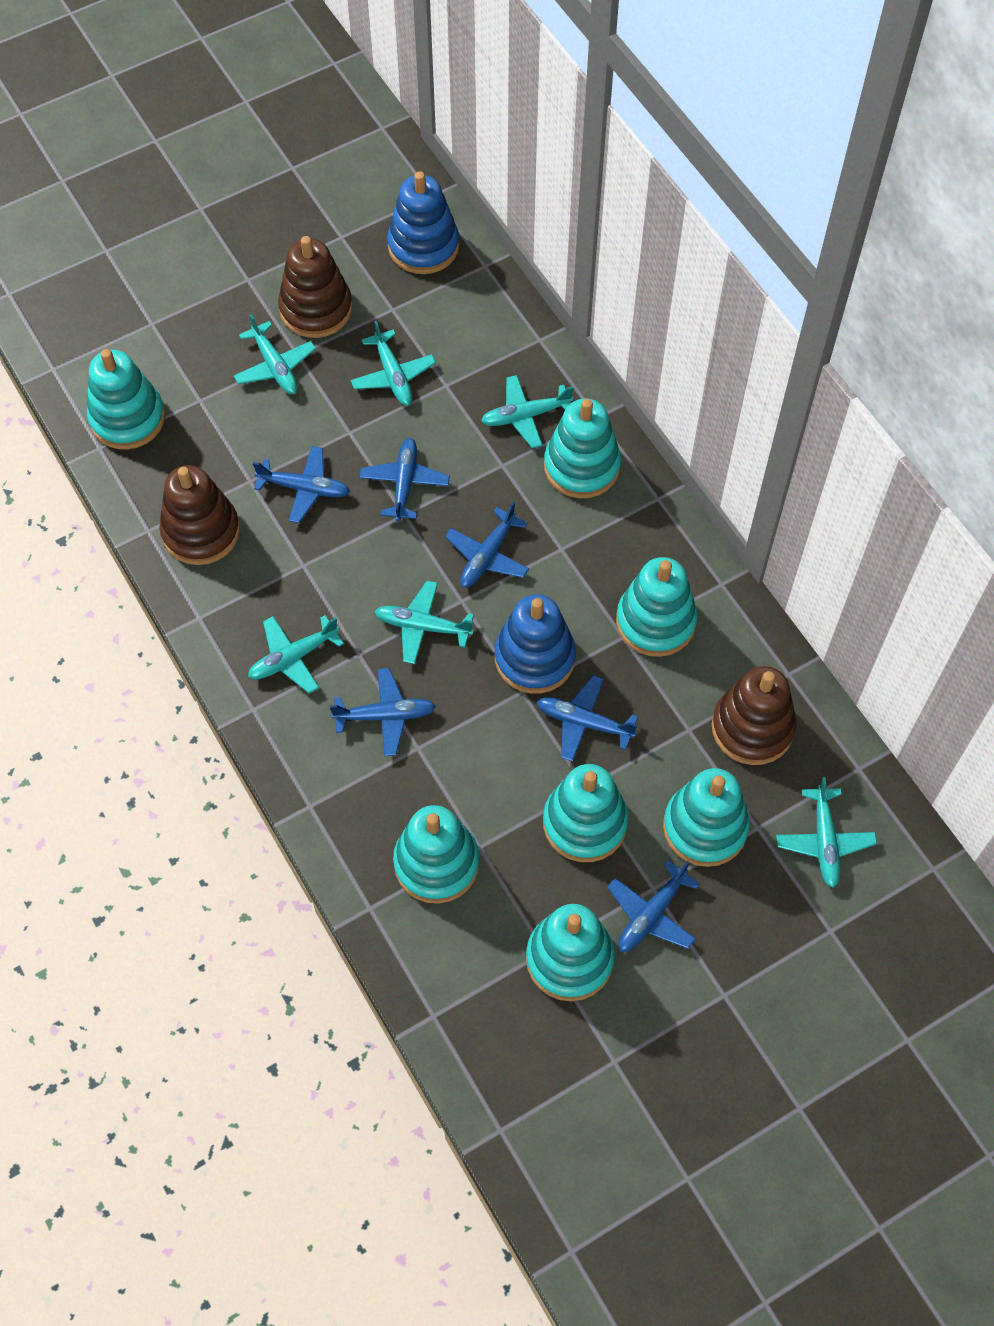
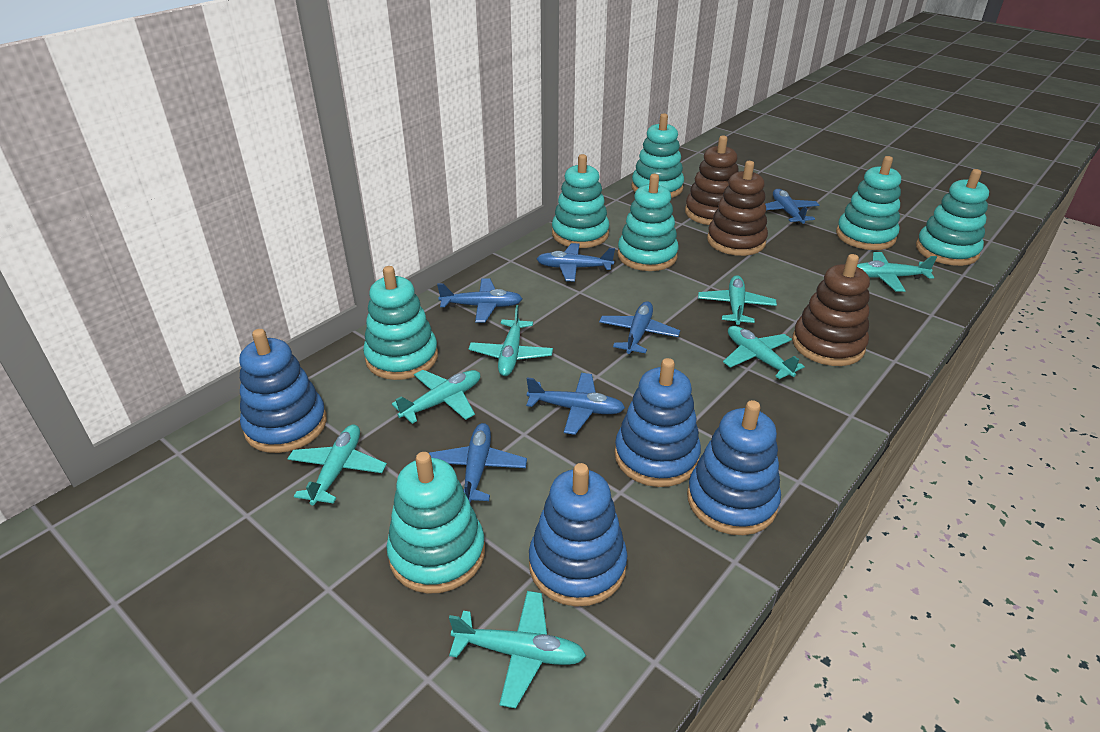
blue stacking toy: [387,171,459,274] [495,594,576,694] = 2 -> [239,329,327,453] [529,463,627,607] [615,358,701,487] [687,400,781,535] = 4
turquoise plane: [234,314,316,394] [248,615,344,694] [351,321,436,406] [374,581,474,664] [481,375,574,448] [776,777,877,888] = 6 -> [287,425,387,506] [392,370,480,424] [449,591,586,708] [469,305,553,376] [698,275,777,325] [723,326,805,379] [857,252,937,292] = 7

